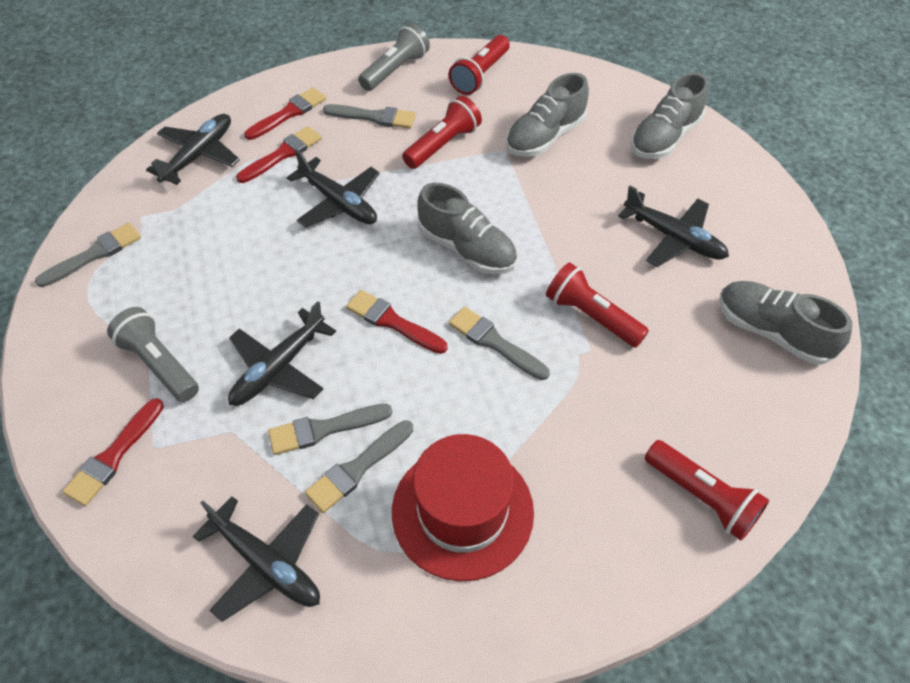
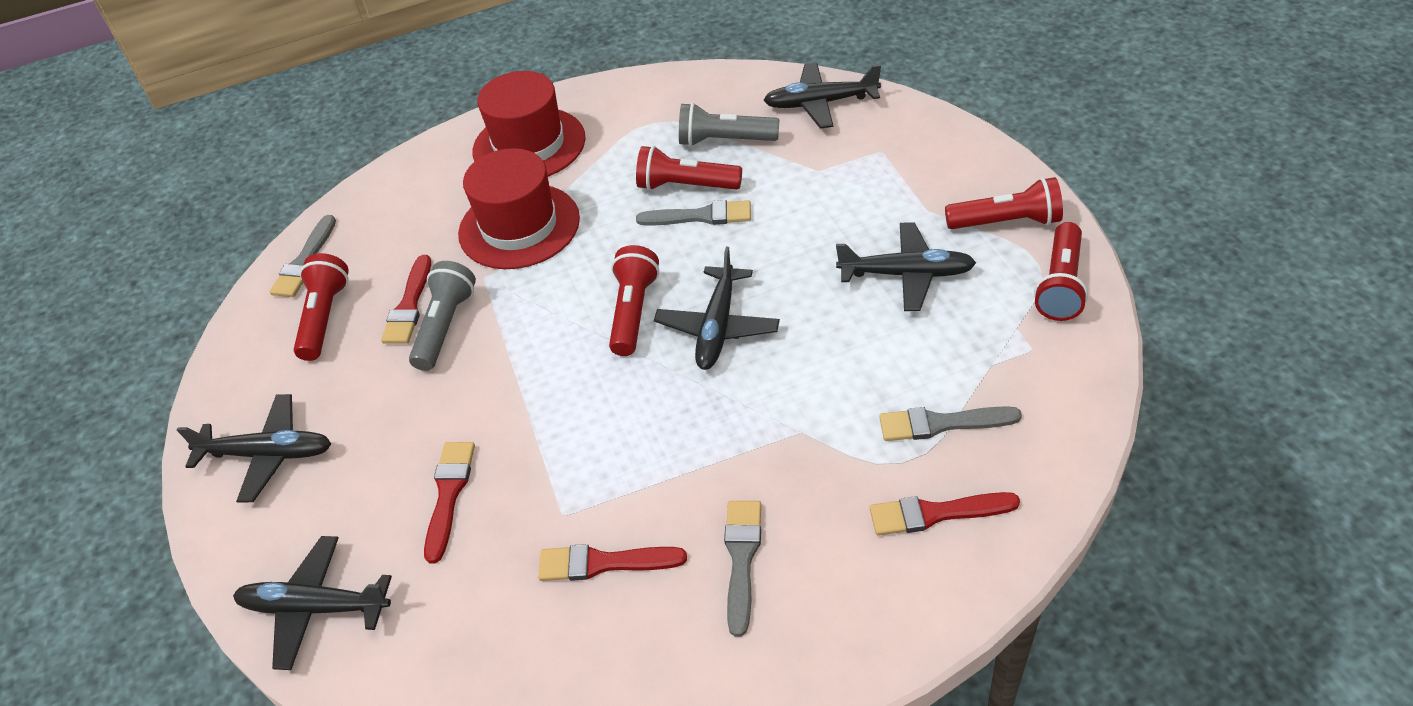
grey brush: [35,223,141,287] [268,404,393,455] [305,420,413,513] [323,104,416,129] [449,307,550,380] = 5 -> [270,215,336,297] [636,200,751,226] [724,501,761,637] [879,406,1022,441] = 4
grey shoe: [417,183,517,274] [506,73,589,157] [630,72,708,159] [719,281,853,365] = 4 -> none = 0
red flashlight: [402,96,482,169] [449,35,510,95] [546,263,649,348] [645,440,769,541] = 4 -> [294,253,349,361] [609,245,659,356] [636,146,742,191] [945,177,1063,229] [1034,222,1088,321] = 5
red hat: [392,434,534,581] = 1 -> [458,148,580,269] [473,71,586,177] = 2

